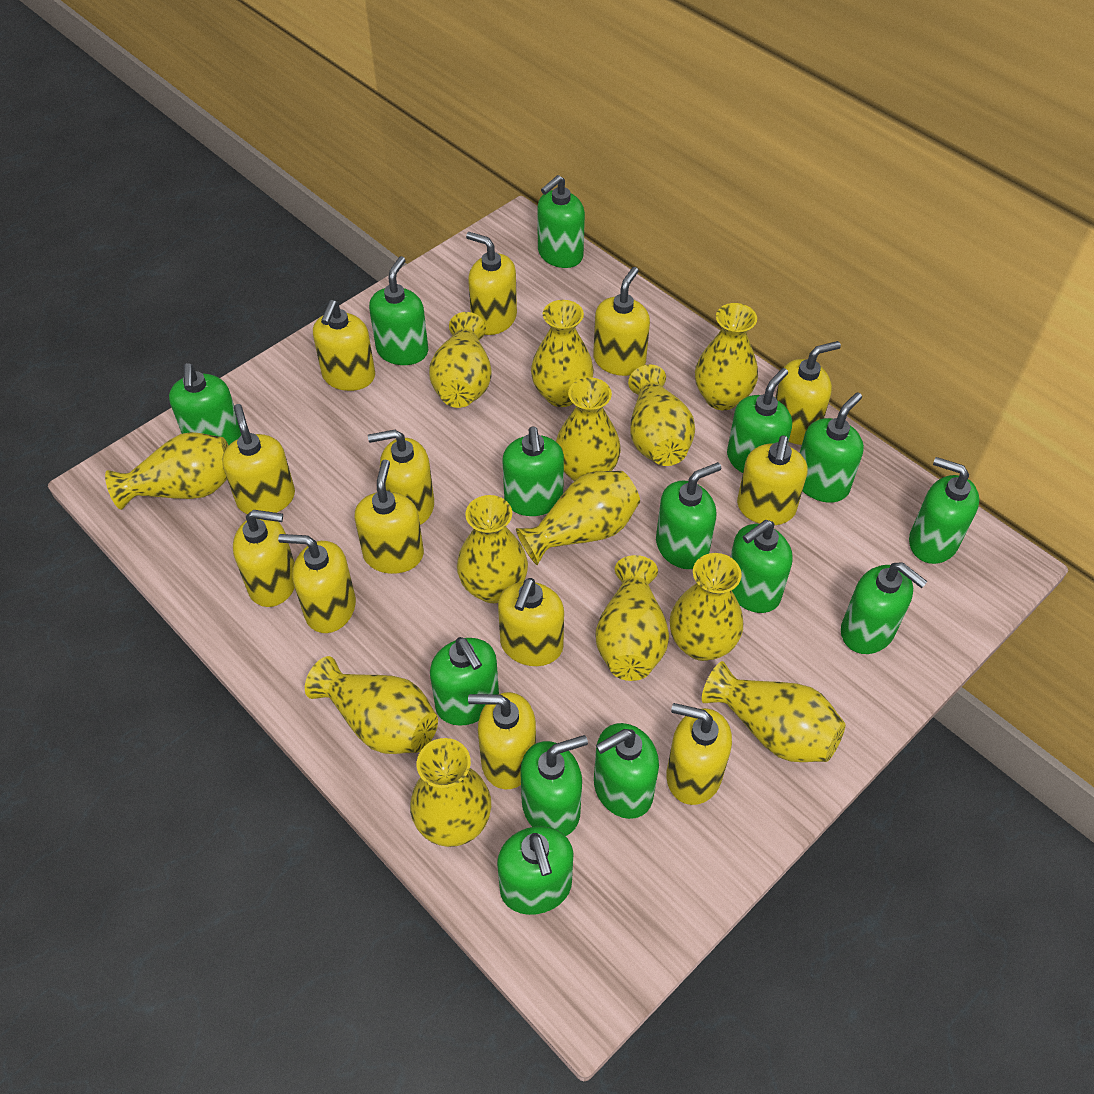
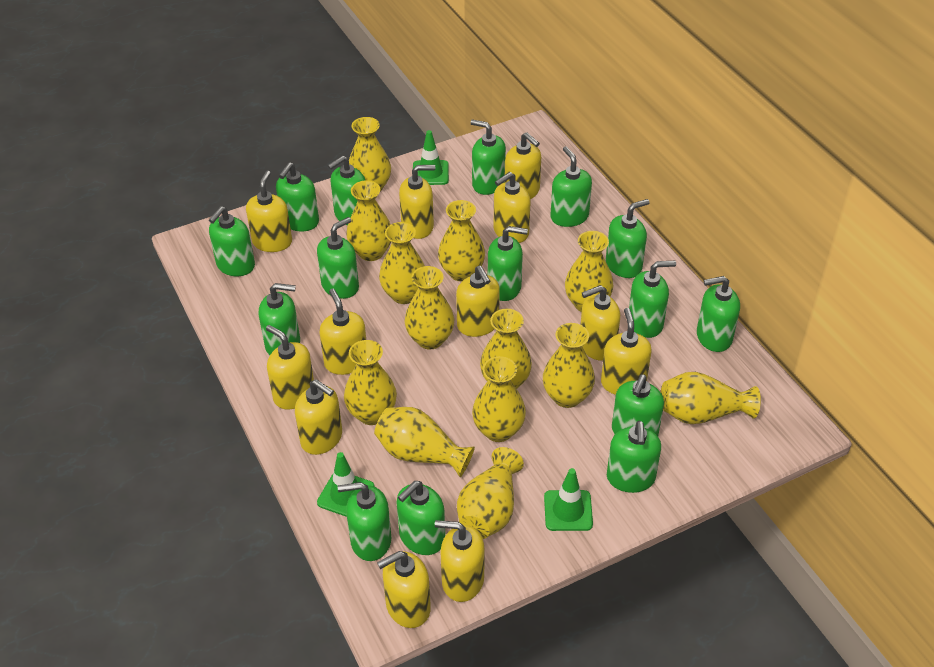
green soap dispenser: [169,363,241,445] [369,256,428,365] [430,637,499,726] [497,826,574,915] [503,427,564,516] [520,735,588,836] [537,175,585,268] [594,723,659,819] [656,462,721,569] [727,368,792,473] [730,520,793,613] [800,392,864,503] [841,562,928,654] [909,457,979,564] = 14 -> [209,206,255,276] [259,283,300,355] [276,162,319,232] [317,217,359,299] [328,156,366,225] [338,482,391,561] [396,481,445,555] [471,119,506,195] [488,226,528,301] [550,146,592,227] [606,199,650,278] [607,421,661,493] [612,375,664,436] [629,261,676,338] [697,276,740,352] = 15
green traffic cone: none = 0 -> [317,452,375,517] [413,130,449,185] [544,468,593,531] = 3
yellow soap dispenser: [222,404,295,514] [233,510,295,607] [278,534,356,633] [313,300,375,391] [354,460,424,574] [368,430,434,525] [466,232,517,335] [468,692,536,789] [498,578,564,666] [593,267,650,376] [666,703,732,805] [737,436,807,525] [775,341,841,445] = 13 -> [246,170,292,252] [266,325,314,410] [295,379,342,455] [319,288,366,375] [377,551,431,628] [399,165,435,239] [435,520,484,602] [456,266,500,337] [494,172,530,243] [504,132,541,199] [581,285,620,361] [601,308,652,395] = 12

